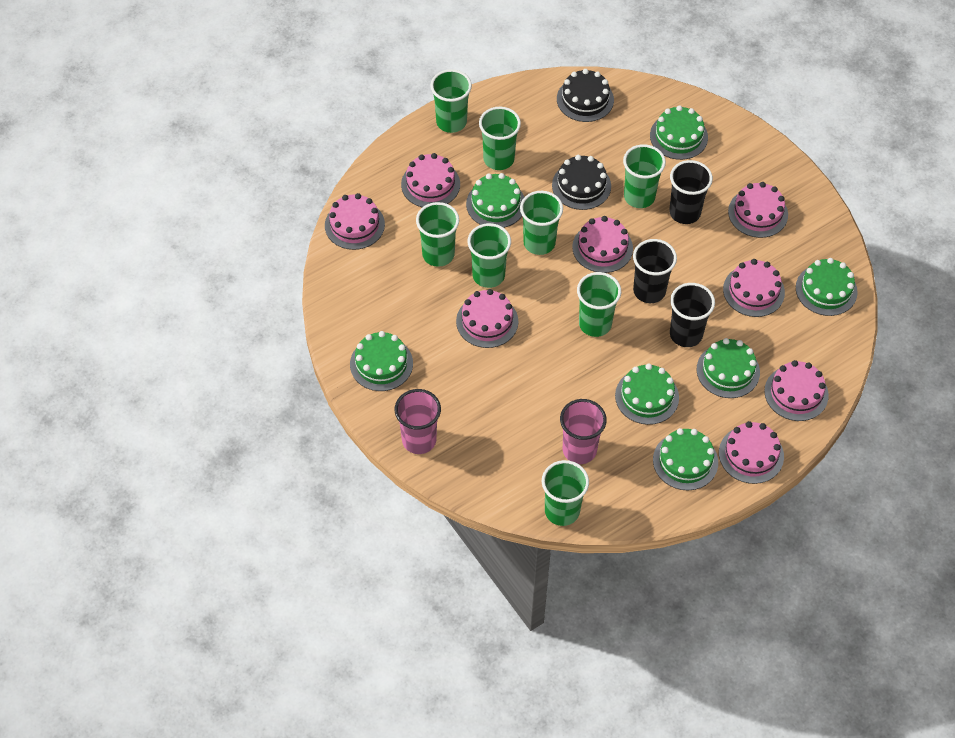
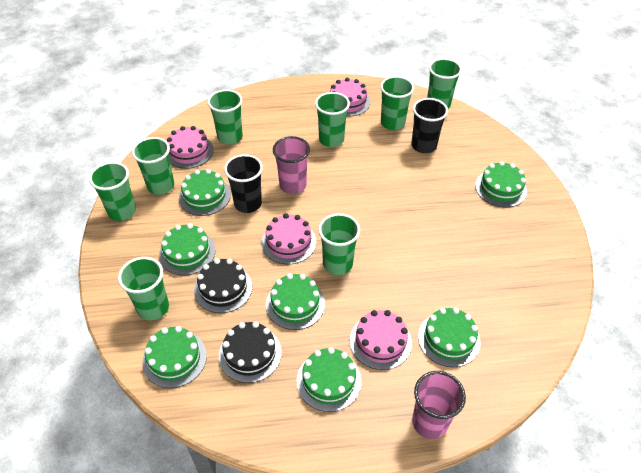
black cup: [633,239,677,303] [669,160,713,224] [670,283,715,347] = 3 -> [224,154,263,213] [411,98,448,153] = 2
pink cake: [325,193,385,250] [401,153,460,207] [456,289,518,348] [572,216,633,273] [719,421,784,484] [723,259,785,317] [728,182,788,238] [764,360,829,421] = 8 -> [167,126,214,169] [261,213,316,264] [330,78,370,116] [350,310,412,370] = 4

